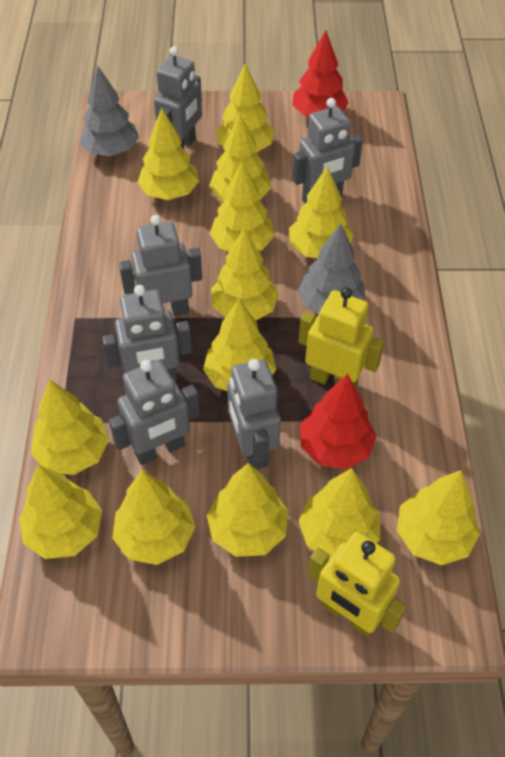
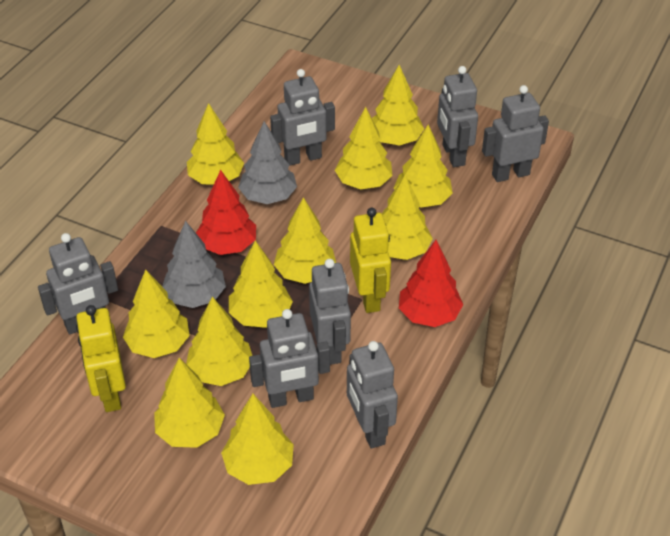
grey robot: [102,285,192,381] [109,360,200,465] [119,215,202,316] [154,46,202,149] [227,359,281,469] [292,98,363,203] = 6 -> [38,233,118,335] [249,309,330,408] [270,69,335,166] [309,259,351,365] [347,341,398,449] [437,66,478,167] [482,85,549,182] = 7
yellow tree: [19,465,102,559] [31,379,109,475] [112,470,195,565] [137,108,199,200] [203,299,276,391] [207,463,288,557] [209,113,271,201] [210,162,274,251] [211,228,279,321] [216,63,275,153] [289,166,353,258] [298,468,380,559] [397,470,480,565] = 13 -> [123,269,190,358] [154,358,225,448] [186,297,252,386] [187,103,244,185] [221,394,294,485] [229,240,293,328] [274,197,336,284] [335,107,392,189] [372,65,424,146] [382,175,433,260] [394,124,453,208] = 11

